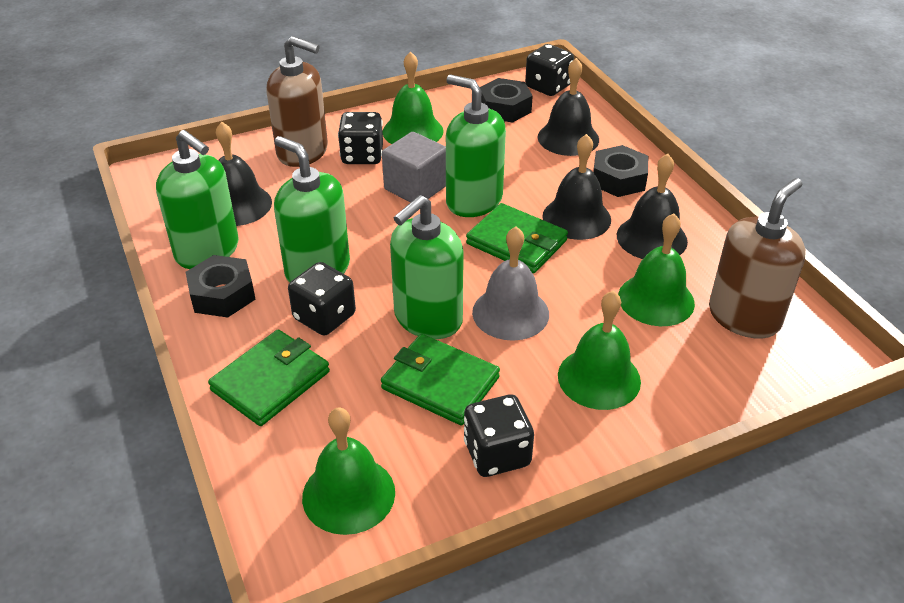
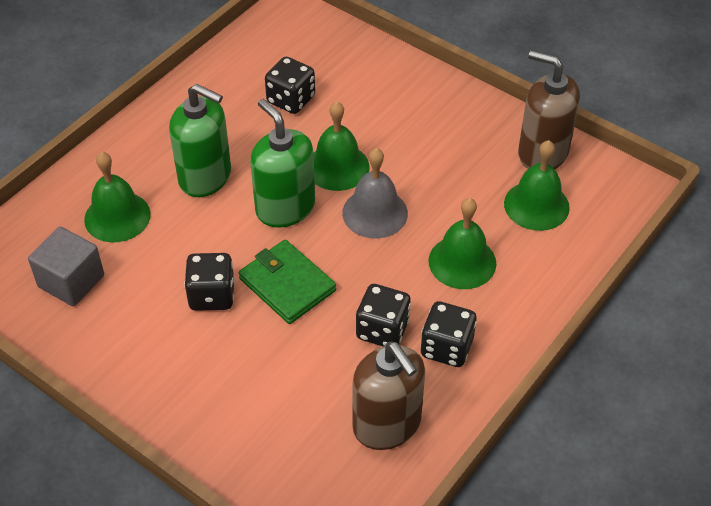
black bell: [216,122,272,226] [538,58,599,156] [542,134,611,240] [617,154,688,259] = 4 -> none = 0
black nut: [186,255,256,318] [480,78,533,123] [593,145,648,197] = 3 -> none = 0
green soap dispenser: [156,130,239,269] [274,136,350,283] [390,195,464,339] [446,75,506,217] = 4 -> [169,84,231,197] [250,99,315,227] = 2
green wallet: [208,329,330,426] [381,334,500,425] [466,203,568,273] = 3 -> [239,240,336,324] = 1

